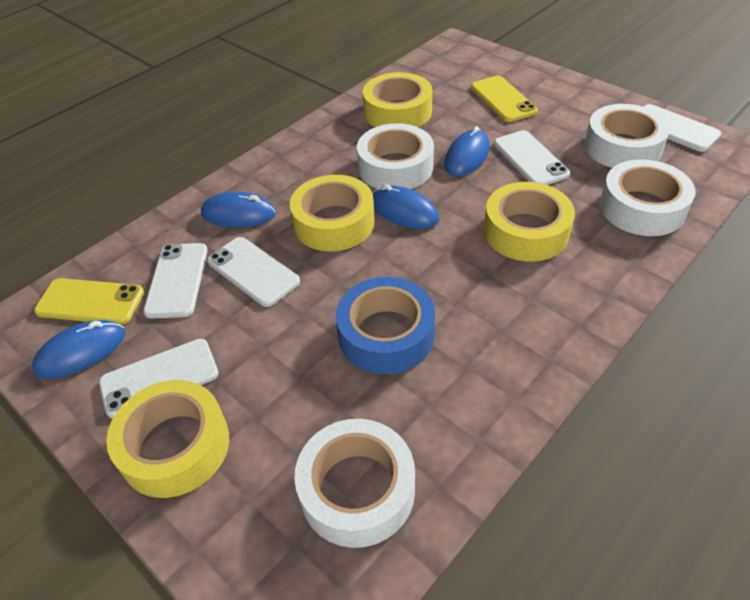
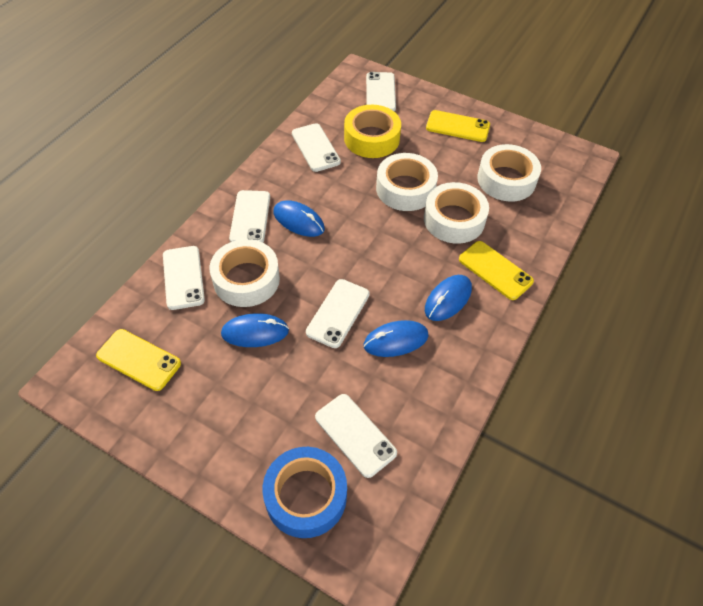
white phone: [99,339,219,419] [143,243,208,319] [207,237,300,307] [494,130,570,185] [643,104,721,152] = 5 -> [163,246,205,310] [229,190,270,243] [292,123,341,172] [306,279,370,348] [315,394,397,478] [366,72,396,111] = 6
yellow phone: [34,278,144,325] [471,76,538,122] = 2 -> [96,329,181,391] [426,110,490,142] [459,241,534,300] = 3
yellow tape: [106,380,229,498] [290,175,375,251] [363,72,432,127] [484,182,575,262] = 4 -> [344,105,401,158] = 1

